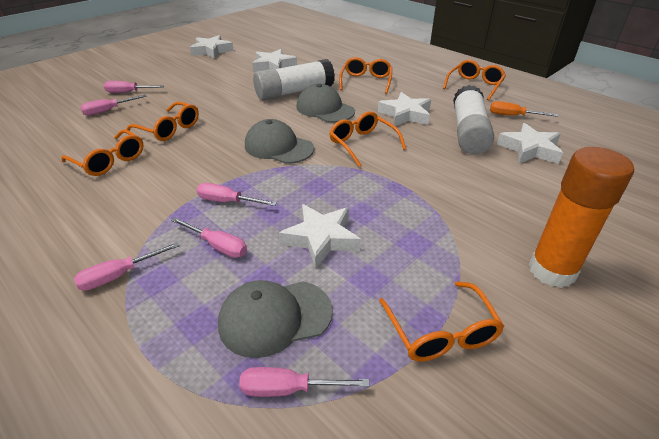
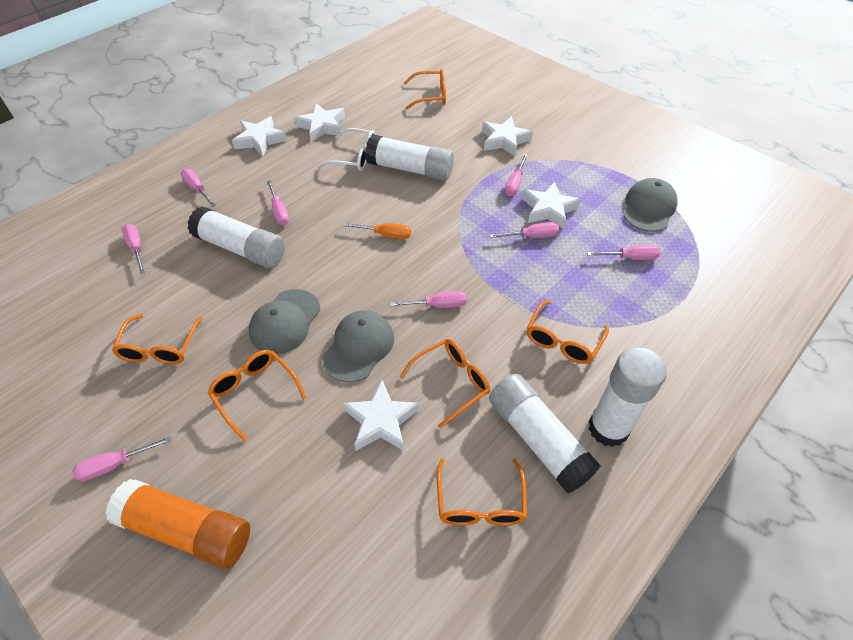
pink screwdriver: [74,242,180,291] [80,95,147,115] [104,81,164,93] [171,217,247,258] [197,183,277,206] [239,367,370,397] = 6 -> [72,436,172,481] [122,224,145,274] [180,169,216,207] [267,180,289,226] [389,291,467,308] [490,222,559,238] [505,154,528,196] [587,245,661,260] = 8
white glasses: none = 0 -> [318,128,376,171] = 1
white glue stick: [253,59,335,100] [453,85,494,154] = 2 -> [188,206,285,268] [365,134,454,181] [489,374,601,494] [589,347,667,447] = 4

